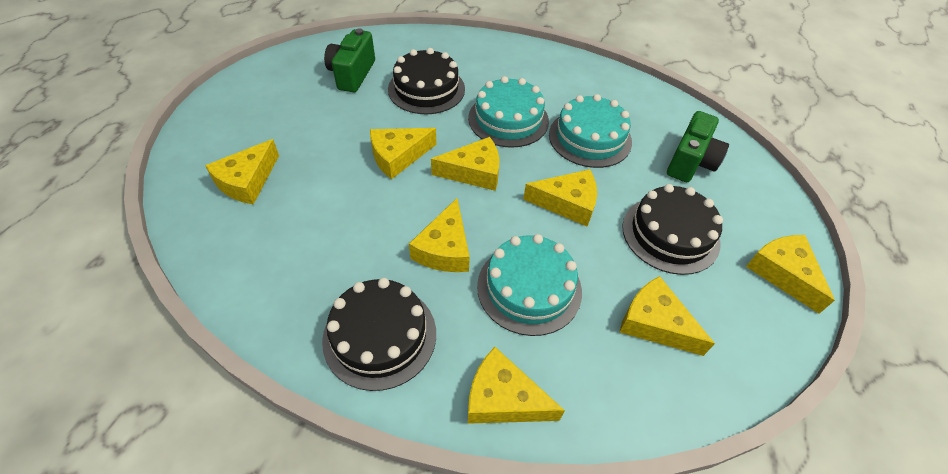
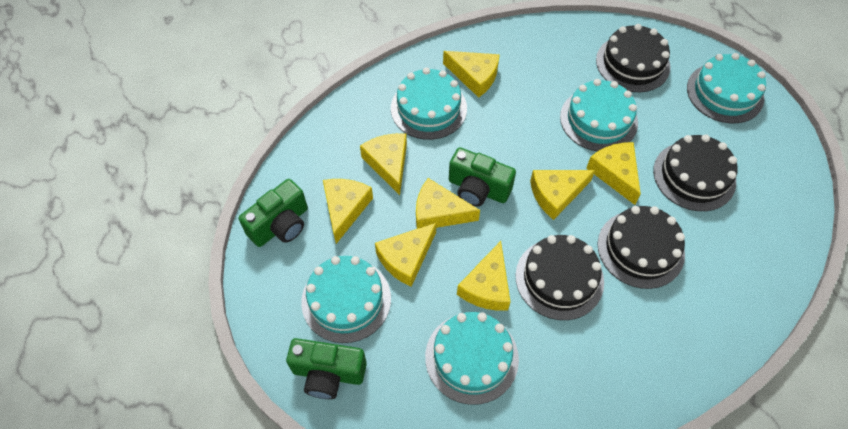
black cake: [322,278,436,391] [388,48,465,114] [622,184,723,275] = 3 -> [515,235,604,320] [596,24,671,92] [597,206,685,289] [653,134,738,211] = 4
green camera: [324,28,375,92] [667,111,729,182] = 2 -> [239,179,308,247] [286,338,367,399] [449,147,516,207] = 3
turquoise cake: [468,76,549,148] [477,234,582,336] [549,94,632,168] = 3 -> [301,256,391,343] [391,67,467,140] [425,312,519,405] [560,79,638,151] [687,53,766,123] = 5

